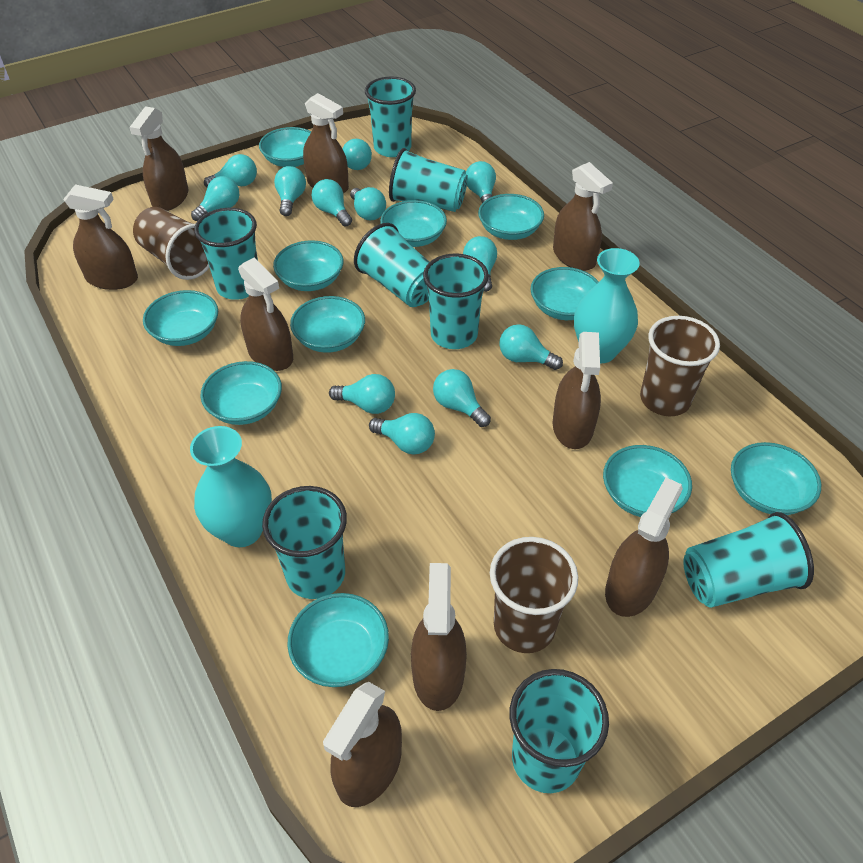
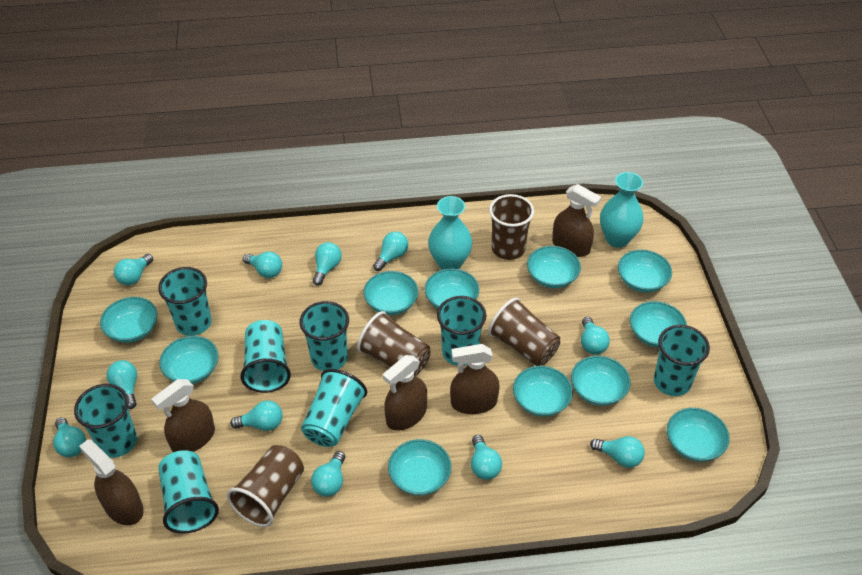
brown cup: [133,207,210,280] [490,537,578,653] [640,316,720,416] = 3 -> [227,445,304,527] [357,311,431,376] [488,297,560,366] [489,194,534,260] = 4
brown spray bottle: [63,184,138,290] [129,106,189,211] [238,258,293,371] [303,93,349,193] [323,682,402,807] [411,563,467,711] [553,162,613,271] [553,332,601,449] [605,478,683,617] = 9 -> [79,439,144,525] [151,379,215,452] [383,355,427,431] [450,344,499,414] [552,184,601,257] = 5
turquoise light bulb: [191,176,239,221] [204,154,257,187] [274,166,306,216] [312,179,352,227] [329,374,395,414] [342,139,372,170] [350,187,386,220] [369,413,435,454] [433,369,491,427] [463,236,497,292] [466,161,496,203] [499,324,563,370] = 12 -> [53,417,86,457] [107,360,137,409] [114,254,153,285] [230,400,283,431] [243,251,282,278] [311,451,345,497] [313,242,342,286] [373,231,408,271] [471,435,502,480] [581,317,610,355] [590,436,645,468] = 11

